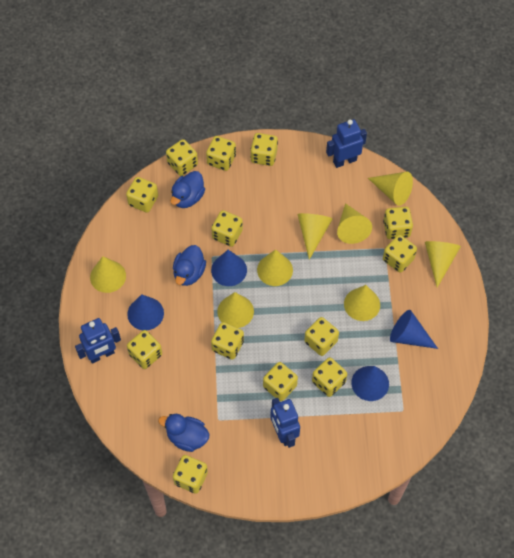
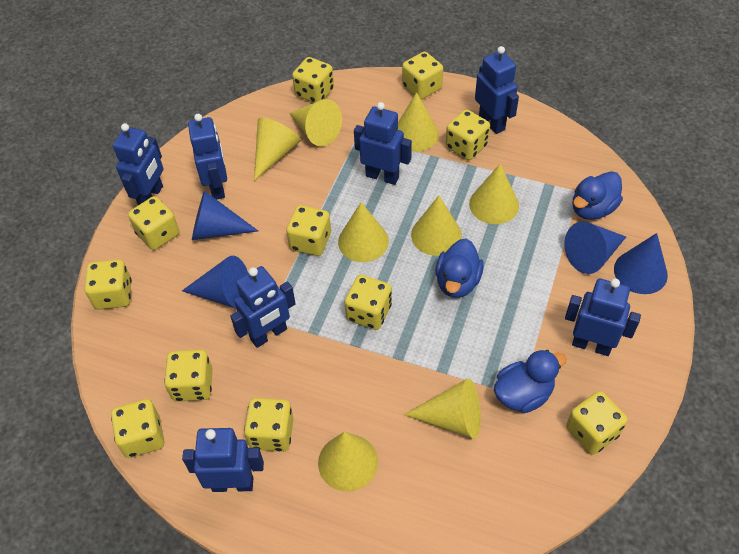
blue robot: [75,318,121,364] [270,398,300,448] [326,119,367,168] = 3 -> [113,123,164,205] [182,428,264,492] [188,114,227,200] [230,266,296,348] [354,102,412,185] [475,46,519,134] [565,278,641,356] = 7
yellow dice: [126,177,158,213] [127,330,162,369] [166,139,198,176] [173,455,208,494] [206,136,236,171] [211,210,243,247] [211,322,244,360] [250,133,278,166] [263,362,298,401] [304,317,339,356] [312,357,347,397] [383,207,413,239] [383,235,417,273] = 13 -> [85,259,132,309] [111,399,164,458] [128,196,179,250] [164,350,213,402] [244,398,294,452] [286,205,331,256] [292,57,334,103] [344,275,392,330] [402,52,443,99] [446,109,490,160] [566,391,628,455] = 11

